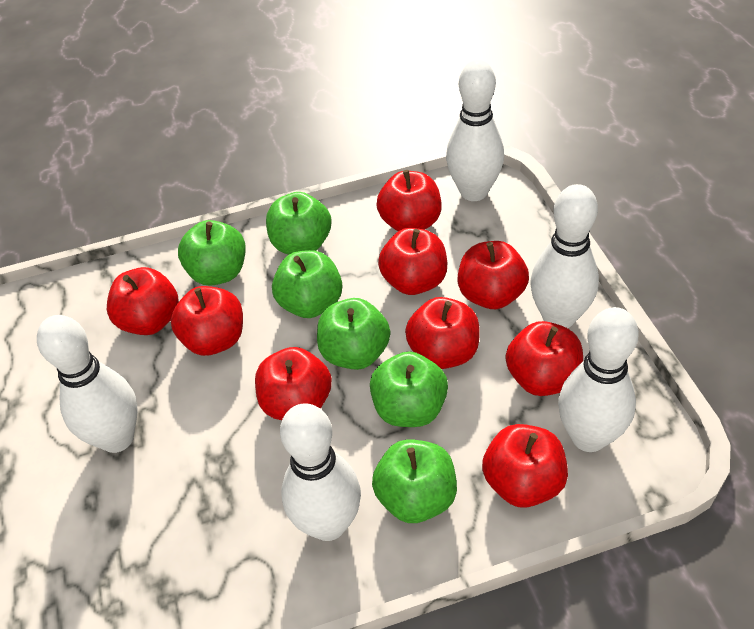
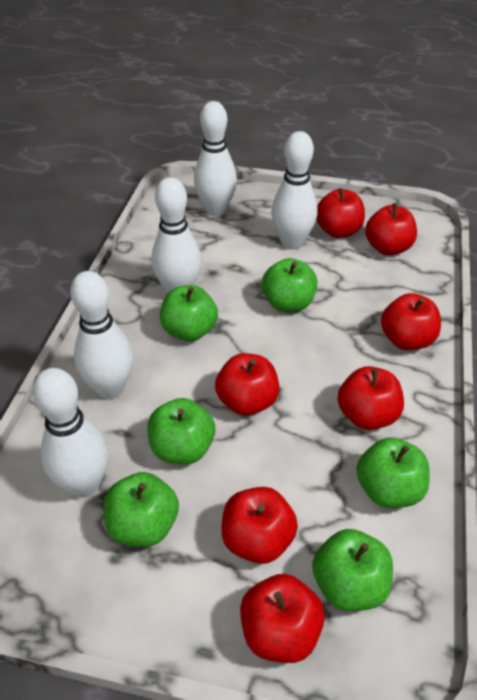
red apple: [107,267,179,335] [171,286,243,356] [255,347,332,420] [376,170,442,231] [378,228,447,295] [405,297,480,369] [458,241,529,309] [482,424,568,508] [506,321,583,396] = 9 -> [215,353,279,416] [221,487,298,564] [240,574,325,663] [316,188,365,238] [337,366,404,430] [365,203,417,255] [381,293,441,350] = 7

